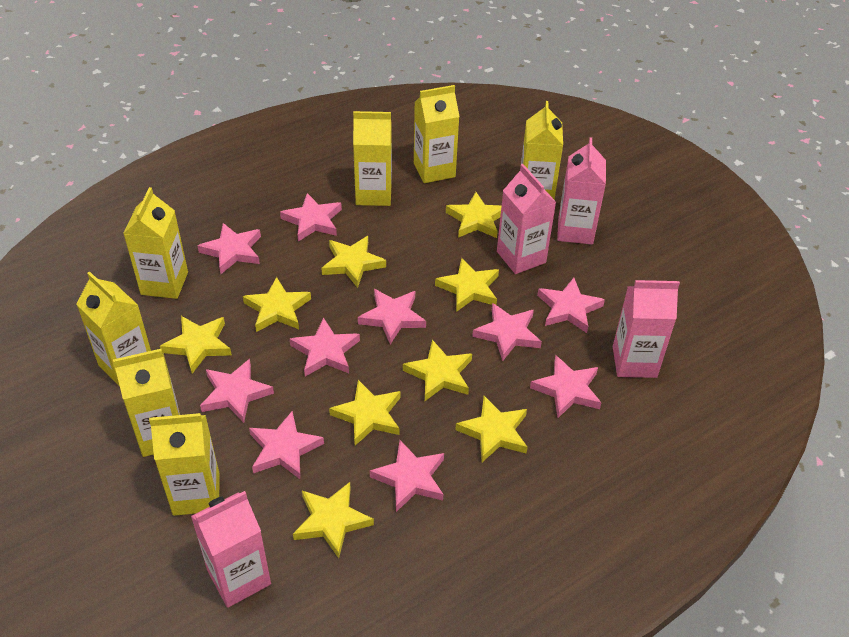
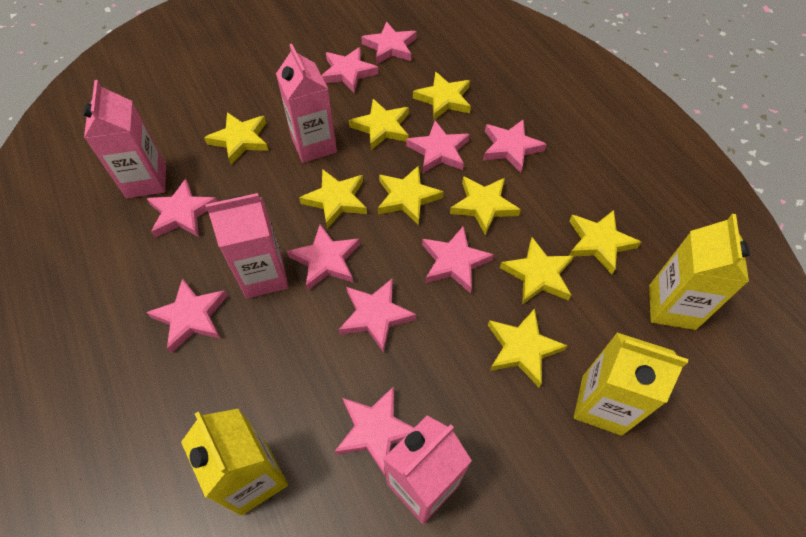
yellow carton: [76,271,151,387] [113,349,180,457] [123,187,188,299] [149,413,220,516] [353,111,392,206] [414,85,460,183] [521,101,563,200] = 7 -> [181,409,288,516] [574,332,688,436] [649,214,750,330] = 3

